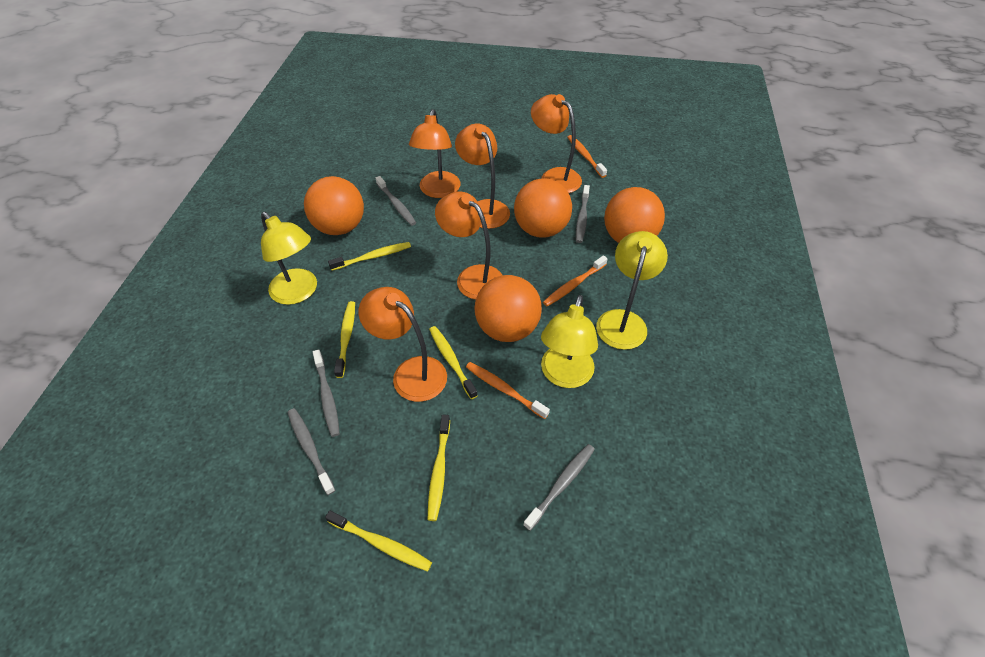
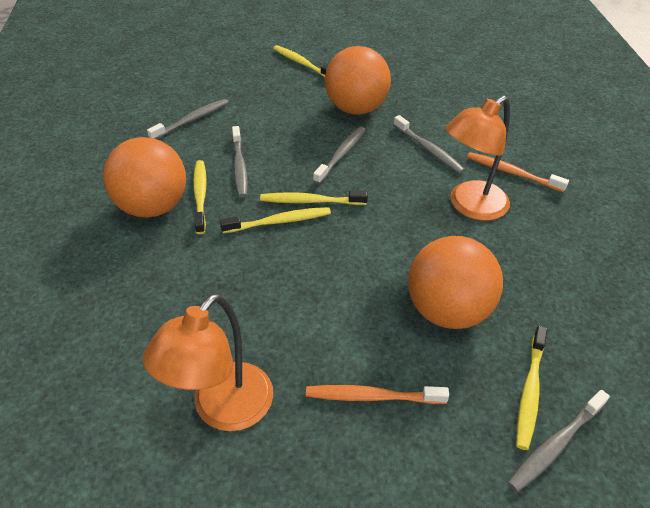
orange ball: [304,176,364,235] [474,275,542,342] [514,178,572,238] [604,187,665,243] = 4 -> [103,137,186,218] [325,46,391,115] [408,236,503,329] = 3
orange lamp: [359,287,447,402] [409,109,461,198] [435,191,503,300] [455,124,510,229] [531,94,582,193] = 5 -> [143,294,273,431] [445,96,510,221] = 2
orange toothbrush: [466,362,550,419] [543,255,608,306] [567,135,607,178] = 3 -> [306,385,449,404] [467,152,569,192] = 2
yellow lamp: [261,212,317,305] [541,295,598,388] [596,231,668,350] = 3 -> none = 0

